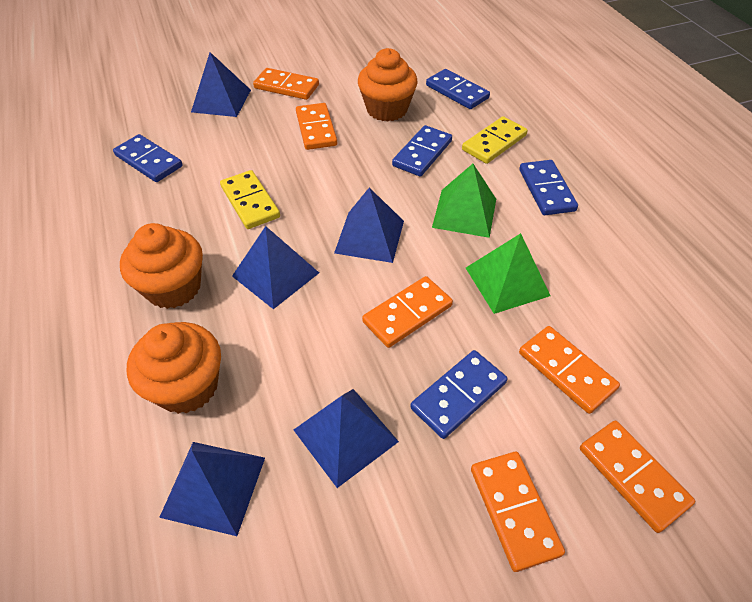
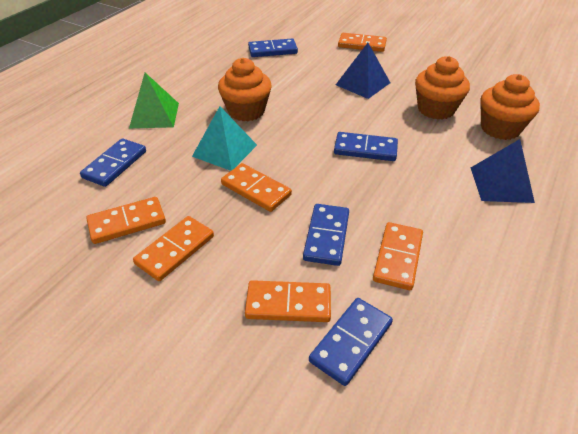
blue pyramid: [159,442,265,536] [191,52,251,117] [232,226,319,309] [294,389,399,488] [334,187,404,263] = 5 -> [336,43,390,99] [471,139,535,203] = 2
green pyramid: [432,164,496,238] [466,233,550,314] = 2 -> [129,73,179,128] = 1
turquoise pyramid: none = 0 -> [192,106,257,171] = 1
yellow domino: [220,170,280,229] [462,116,528,164] = 2 -> none = 0

